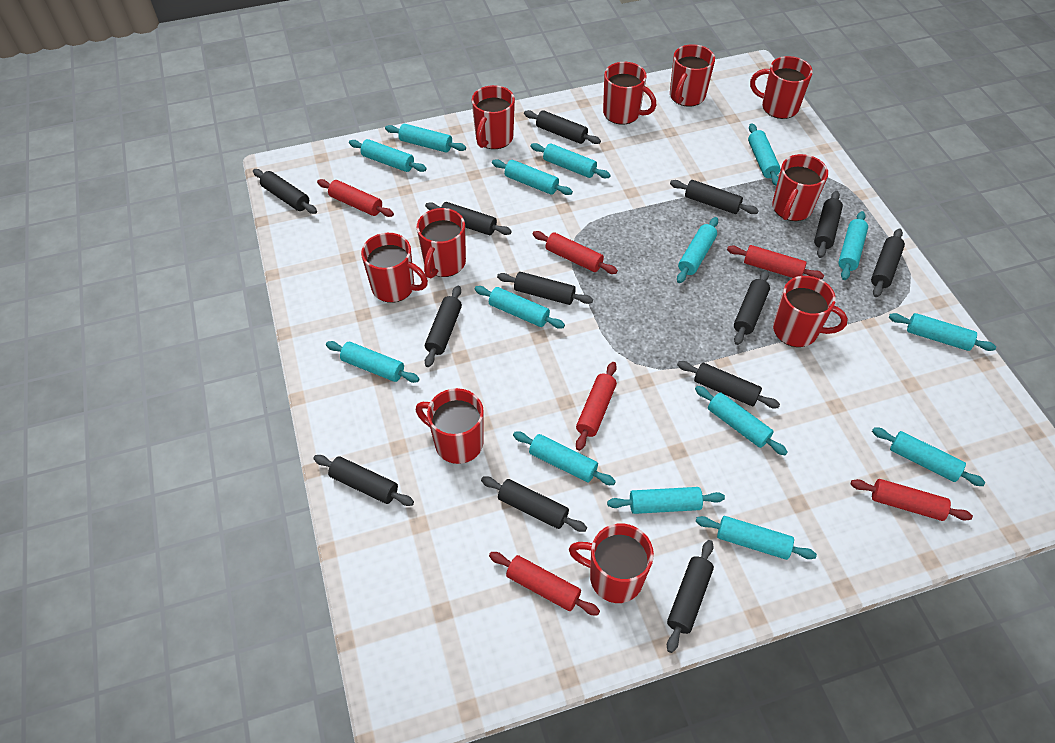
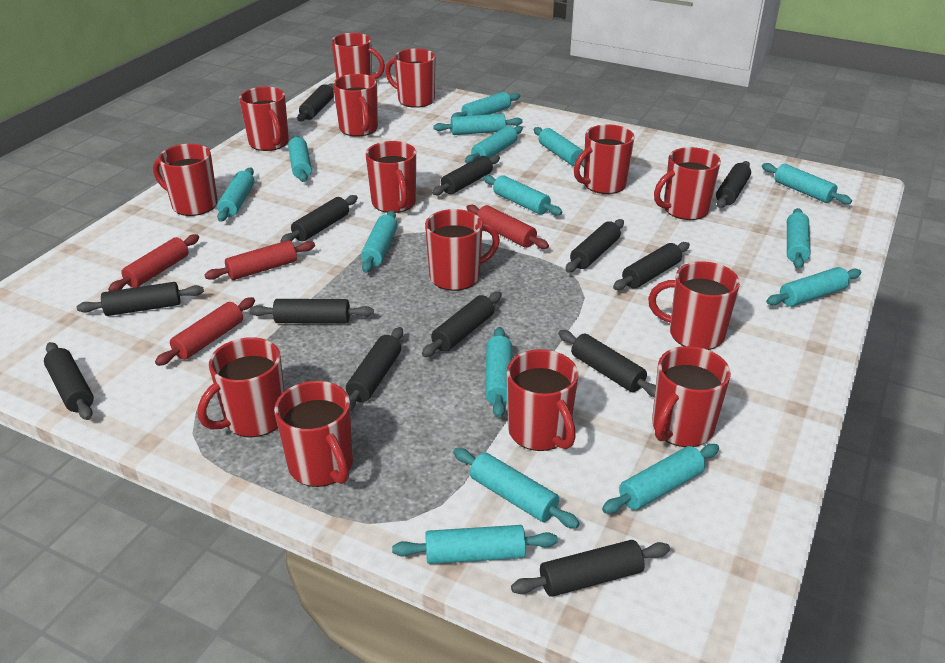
red mug: [361,233,428,303] [416,208,466,278] [416,388,484,464] [472,85,515,149] [569,524,654,603] [603,62,656,125] [670,44,715,107] [750,56,813,119] [772,154,828,221] [773,276,848,347] = 10 -> [153,144,218,216] [198,337,285,437] [239,87,289,151] [274,381,353,487] [331,33,385,79] [333,74,378,136] [365,141,416,213] [385,49,436,108] [425,209,500,291] [507,349,578,451] [574,124,635,194] [648,261,740,350] [652,346,731,447] [654,147,721,220] = 14
red rolling pin: [317,179,394,217] [489,552,600,616] [533,231,618,274] [576,362,617,451] [727,245,824,279] [851,479,973,521] = 6 -> [108,234,199,291] [155,297,255,366] [204,240,315,280] [466,205,549,249] = 4

